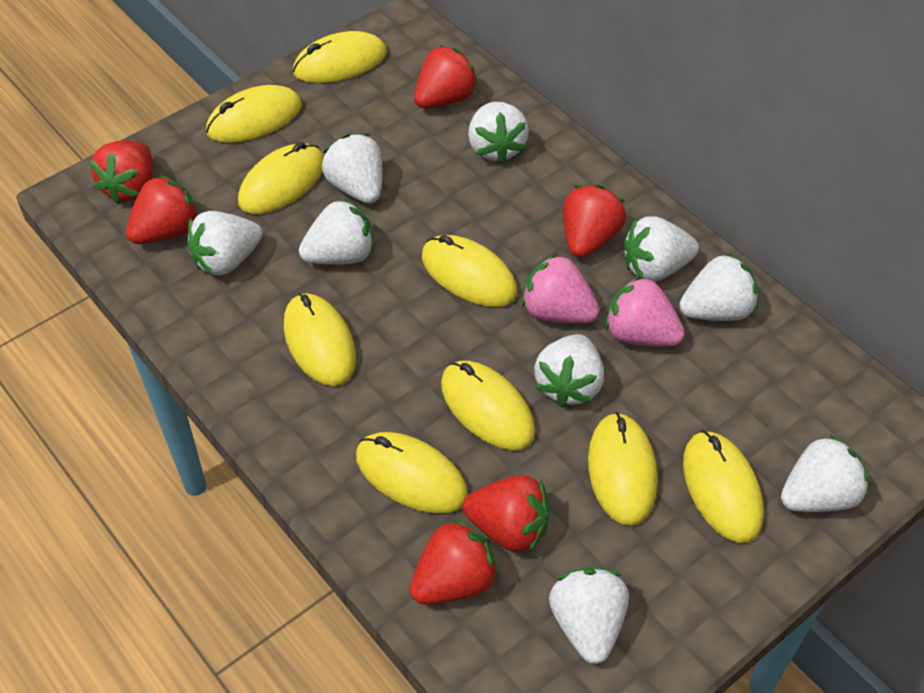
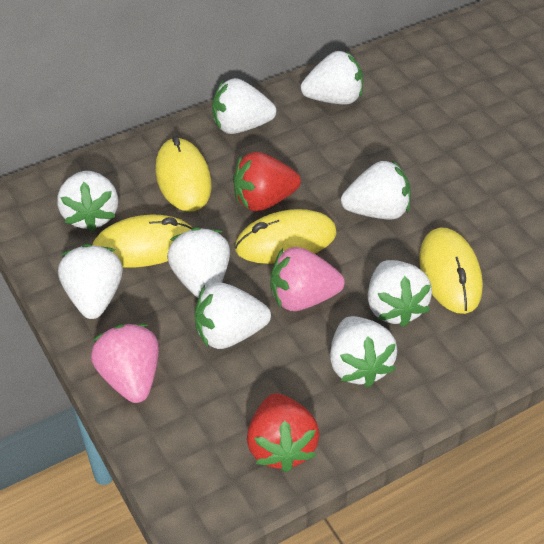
red strawberry: [89,141,153,204] [126,175,199,244] [410,518,499,604] [414,45,478,109] [462,475,550,553] [563,185,626,258] = 6 -> [233,152,301,211] [247,393,320,472] = 2
yellow mouse: [206,85,302,143] [238,142,324,214] [284,293,356,386] [293,31,387,83] [356,432,468,514] [422,235,517,307] [441,361,535,450] [588,412,658,526] [683,430,764,543] = 9 -> [93,215,192,268] [155,136,212,212] [235,209,337,264] [419,228,483,314] = 4

